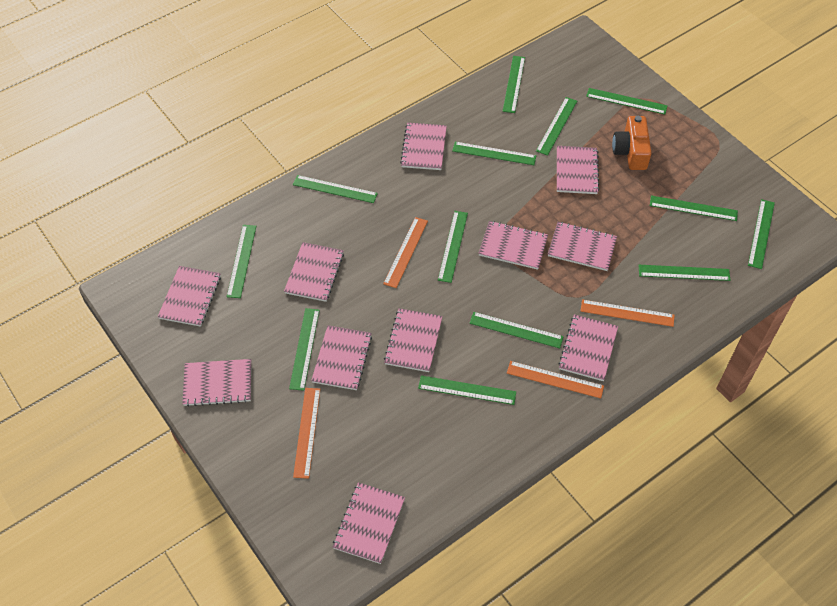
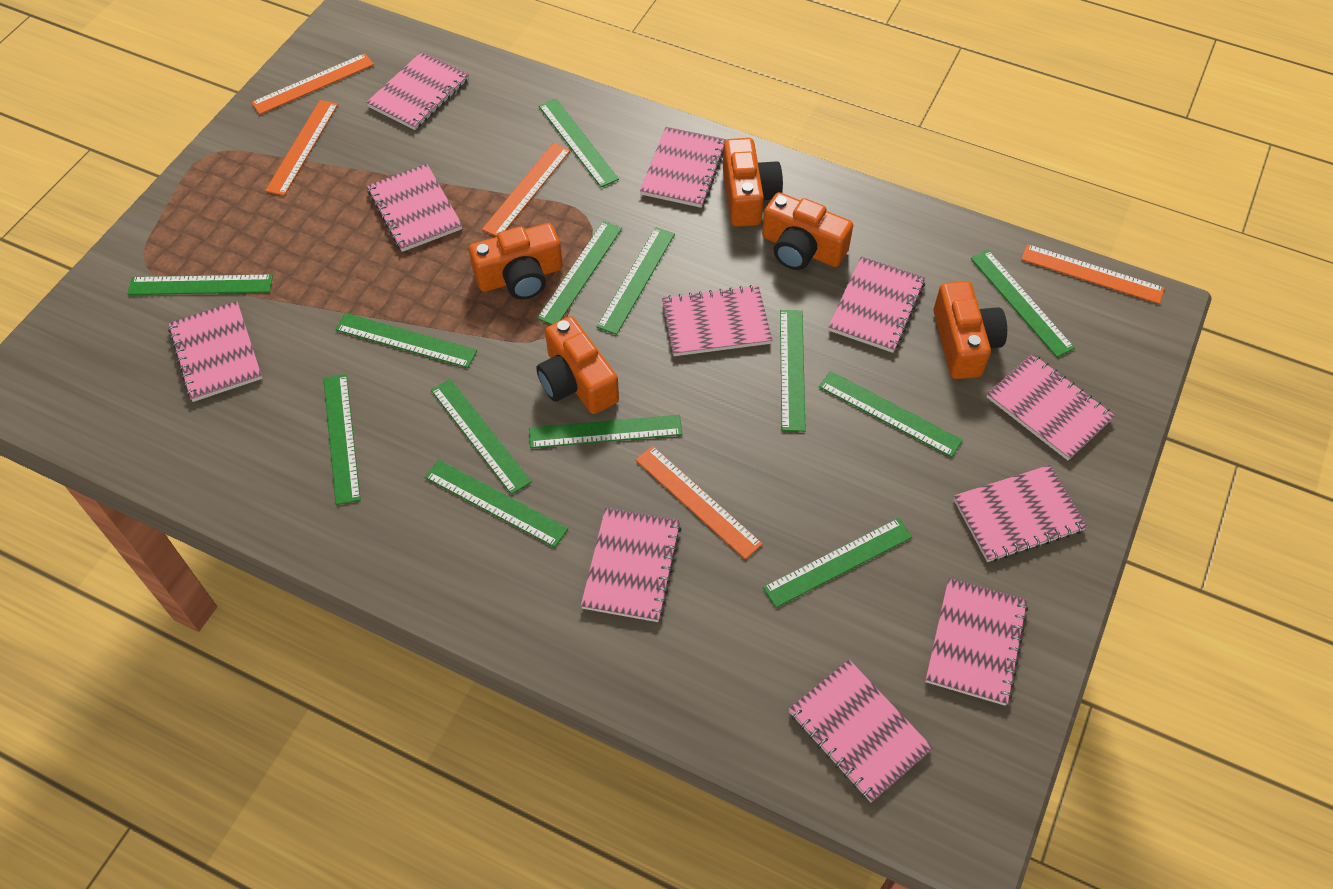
orange camera: [612,116,652,170] = 1 -> [469,223,563,299] [536,316,619,414] [723,138,783,227] [762,192,853,270] [933,281,1007,379] = 5
orange ruler: [293,388,320,479] [383,217,428,288] [507,361,604,398] [580,299,675,327] = 4 -> [251,53,374,115] [265,100,338,196] [482,143,571,237] [635,446,763,560] [1021,244,1165,304] = 5

